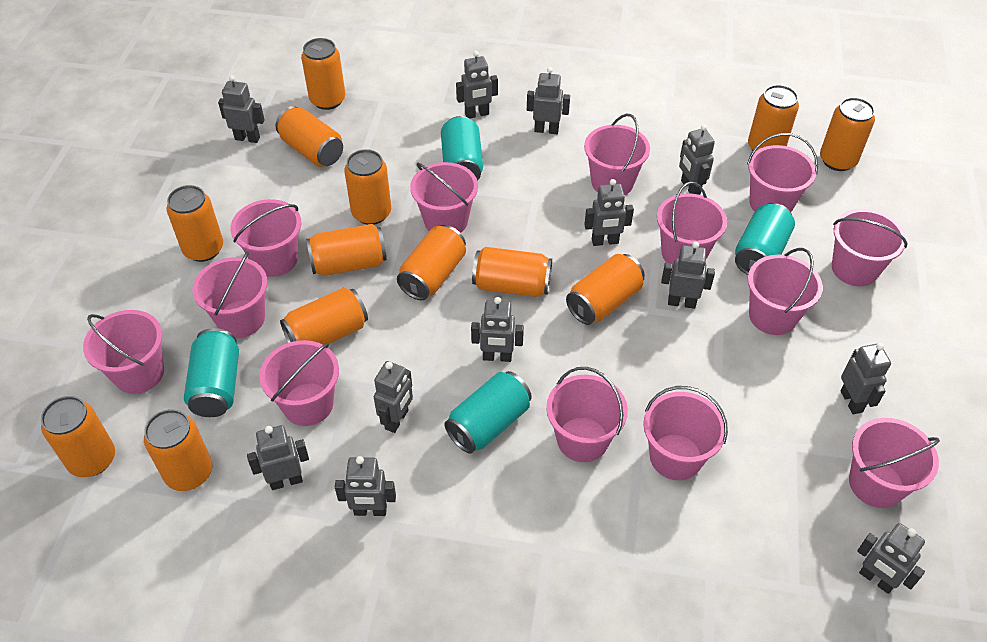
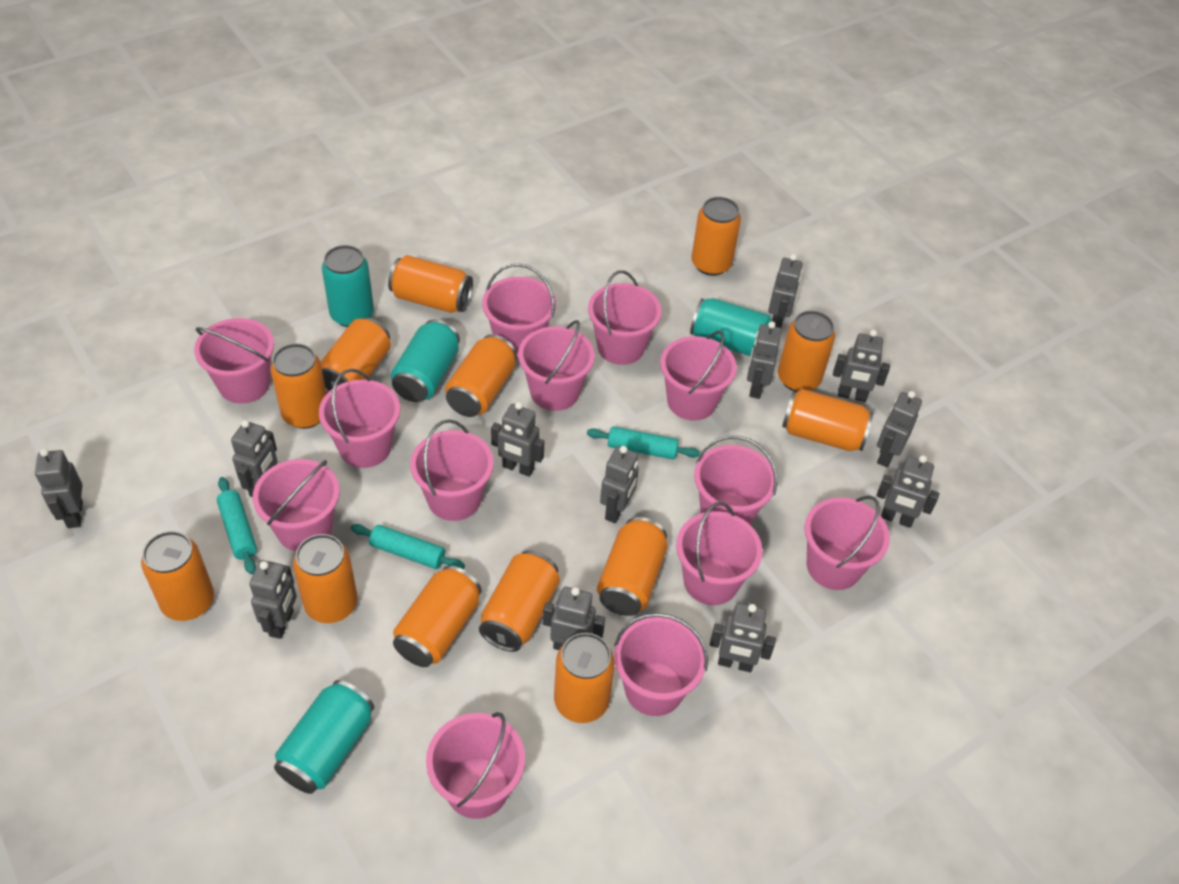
turquoise rolling pin: none = 0 -> [217,477,257,574] [351,524,465,569] [587,427,700,460] = 3

